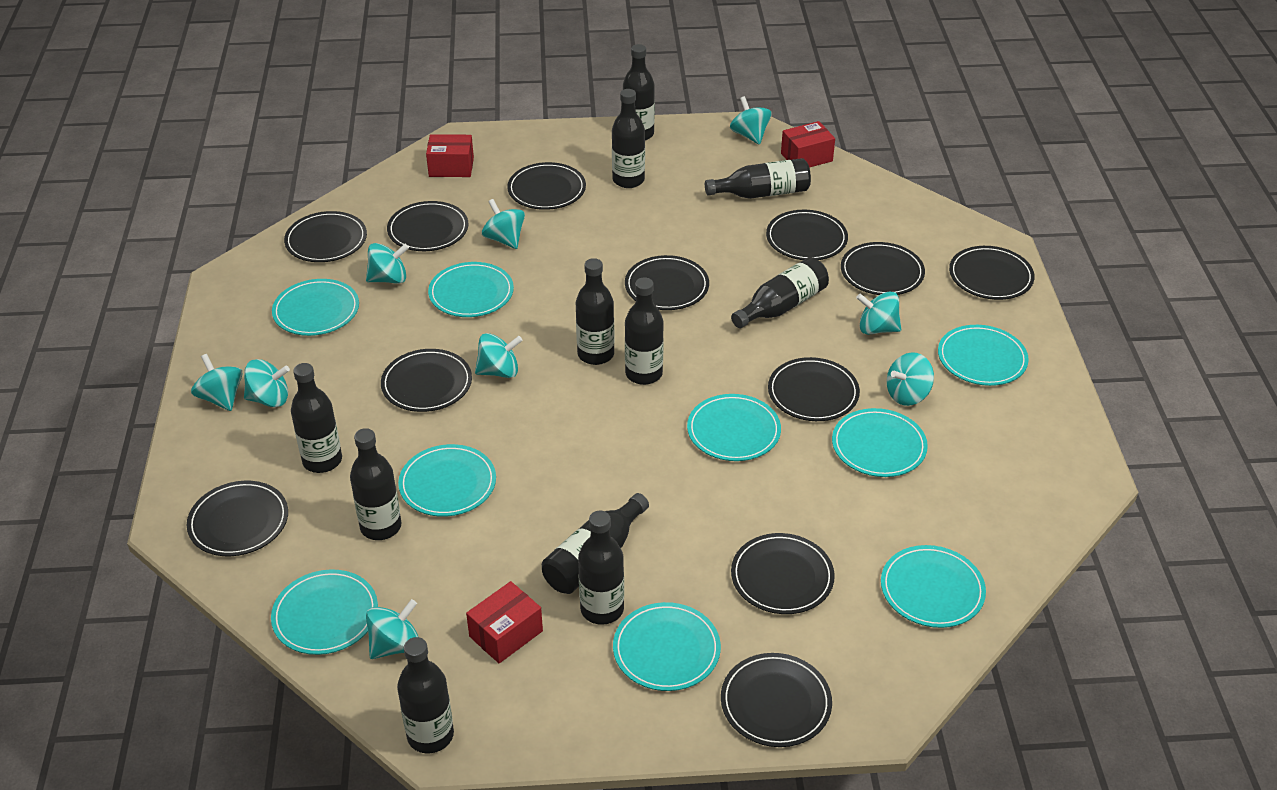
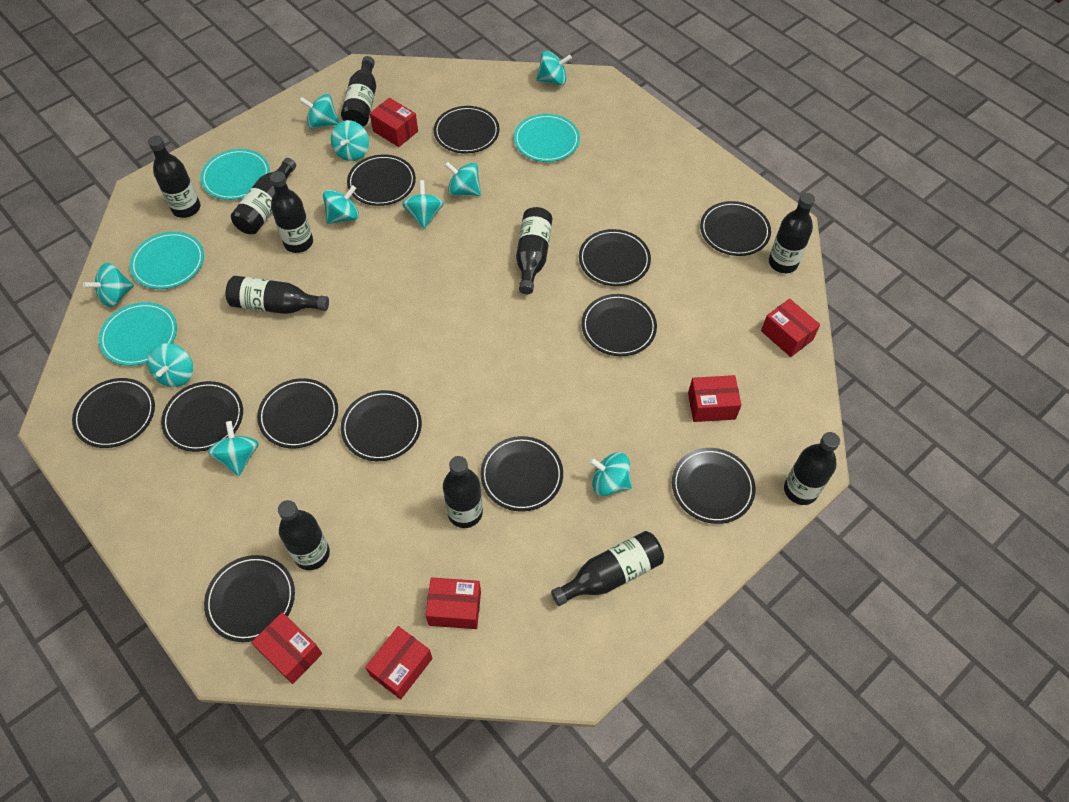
red box: [426,134,474,177] [466,581,543,663] [781,121,835,168] = 3 -> [251,612,322,684] [365,626,433,699] [370,98,418,147] [426,577,481,629] [688,375,741,422] [761,298,820,357] = 6
turquoise plate: [271,569,378,655] [272,279,359,336] [398,444,496,517] [428,262,514,317] [613,602,721,691] [687,394,781,461] [832,408,928,477] [881,545,986,628] [938,325,1029,386] = 9 -> [99,302,177,366] [130,232,204,289] [200,149,270,200] [514,114,580,162] = 4
turquoise spinning top: [191,354,242,411] [244,359,290,407] [366,243,409,284] [366,599,418,659] [475,333,523,378] [482,199,525,249] [730,96,772,145] [856,291,901,335] [887,352,934,406] = 9 -> [83,263,134,307] [147,343,193,387] [208,421,259,476] [299,94,339,129] [323,185,359,224] [331,120,369,161] [402,180,444,229] [445,162,481,196] [536,51,572,85] [589,452,632,496] = 10

